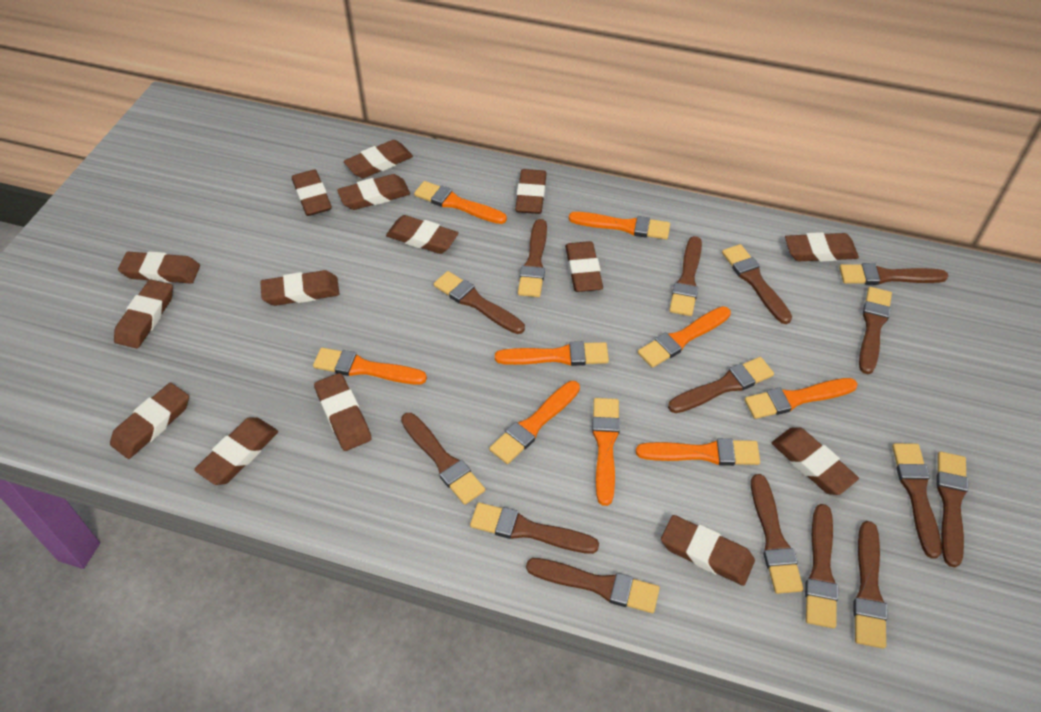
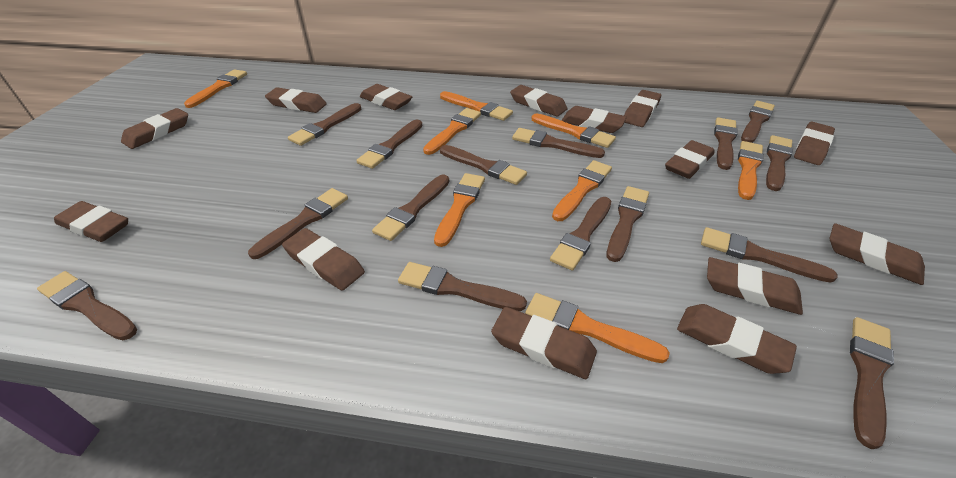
brown eraser: [110,383,189,459] [114,279,173,348] [118,251,200,284] [194,417,278,485] [260,270,339,306] [292,169,332,216] [314,373,372,451] [337,174,410,210] [344,140,413,178] [386,215,459,254] [515,169,547,214] [565,241,603,292] [661,515,755,586] [772,427,859,495] [785,232,859,262] = 15 -> [54,201,128,242] [121,108,188,149] [265,87,327,113] [282,228,365,291] [360,84,412,110] [491,307,597,379] [510,85,568,117] [561,106,627,133] [624,90,661,127] [665,140,714,179] [677,304,797,374] [707,257,803,315] [794,122,835,165] [830,223,925,285] = 14
orange brush: [313,347,427,385] [414,181,507,224] [489,381,580,464] [495,341,609,366] [569,212,670,240] [592,398,620,506] [636,438,760,466] [638,306,731,368] [745,378,858,419] = 9 -> [184,69,247,108] [423,108,481,155] [434,173,485,247] [440,91,513,121] [525,293,670,363] [531,113,616,148] [552,160,612,221] [738,141,764,200] = 8

